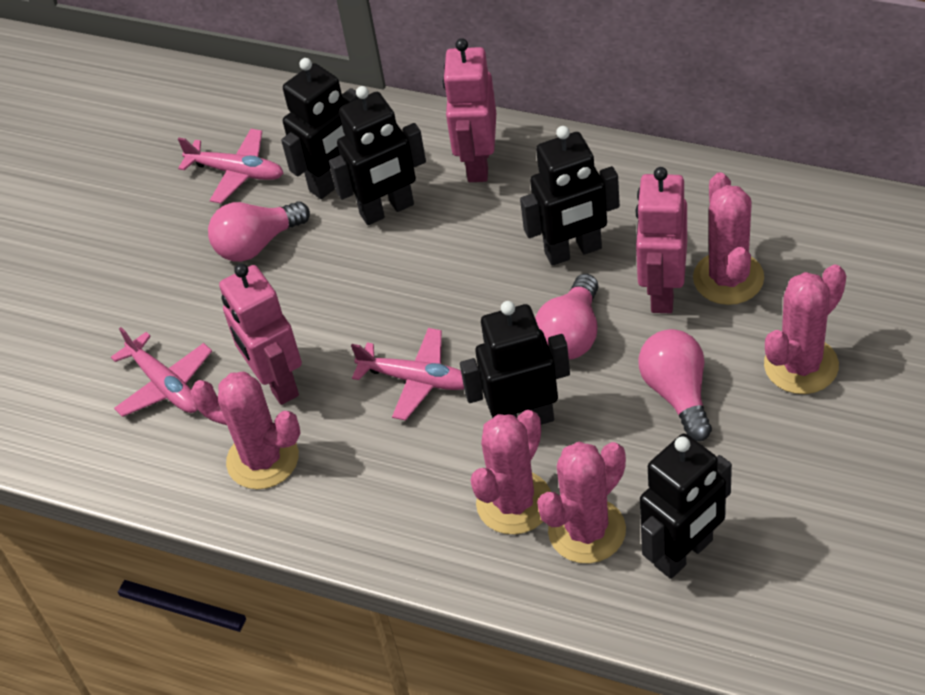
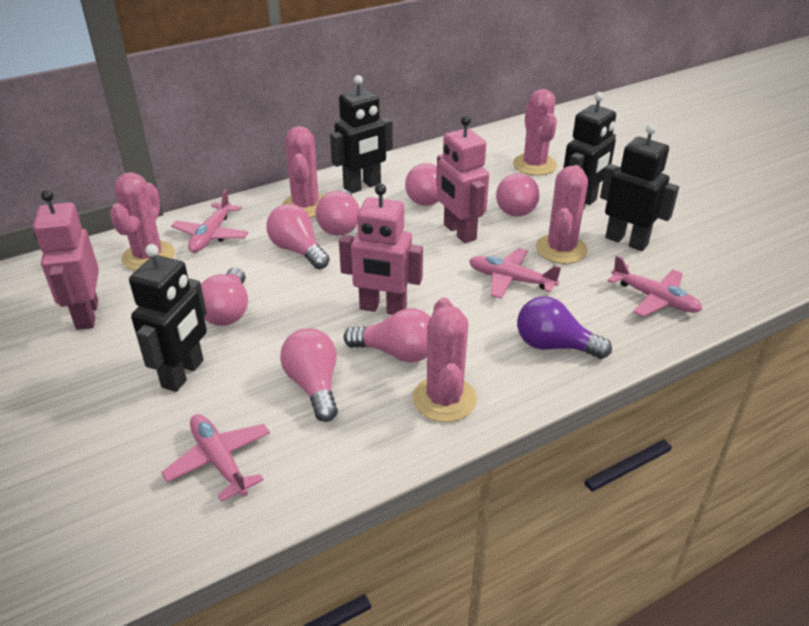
black robot: [281,58,359,199] [329,86,426,225] [460,301,570,425] [520,126,620,266] [640,434,732,579] = 5 -> [129,244,207,392] [330,75,393,194] [563,92,616,210] [600,124,679,251] = 4
pink light bulb: [208,201,310,262] [535,274,598,359] [638,329,712,442] = 3 -> [201,267,248,326] [266,204,330,269] [280,328,338,422] [315,190,360,236] [344,308,431,363] [405,163,439,206] [496,173,539,217] = 7
pink plane: [111,327,212,417] [178,129,283,204] [351,328,464,421] = 3 -> [161,414,270,502] [171,189,249,253] [469,248,561,299] [608,255,702,317] = 4
purple light bulb: none = 0 -> [517,296,612,359] = 1

